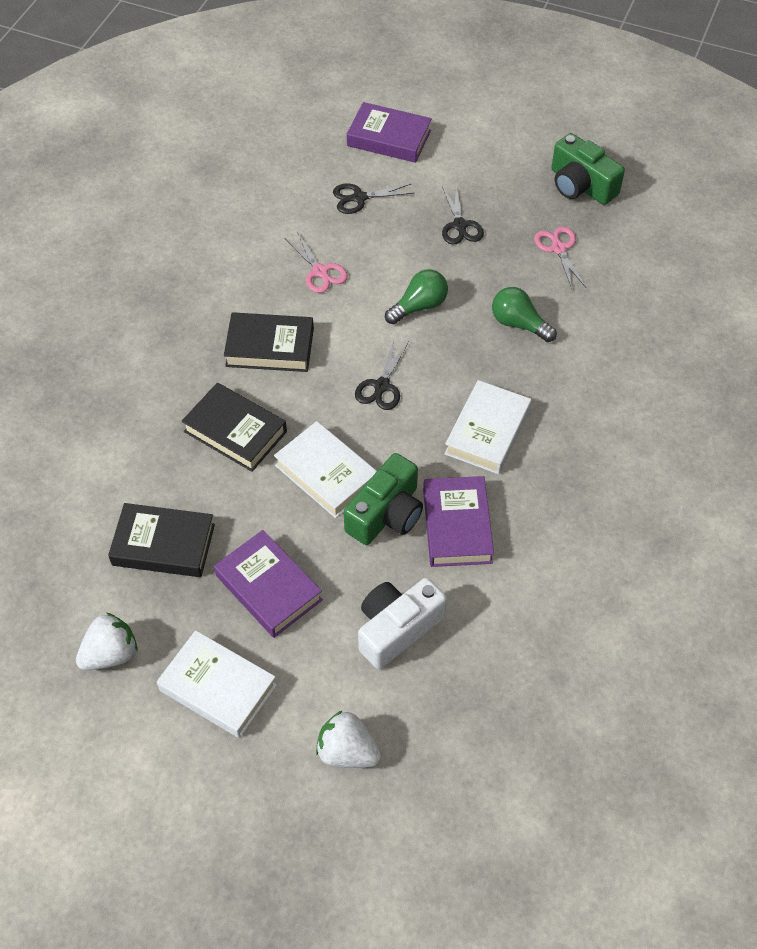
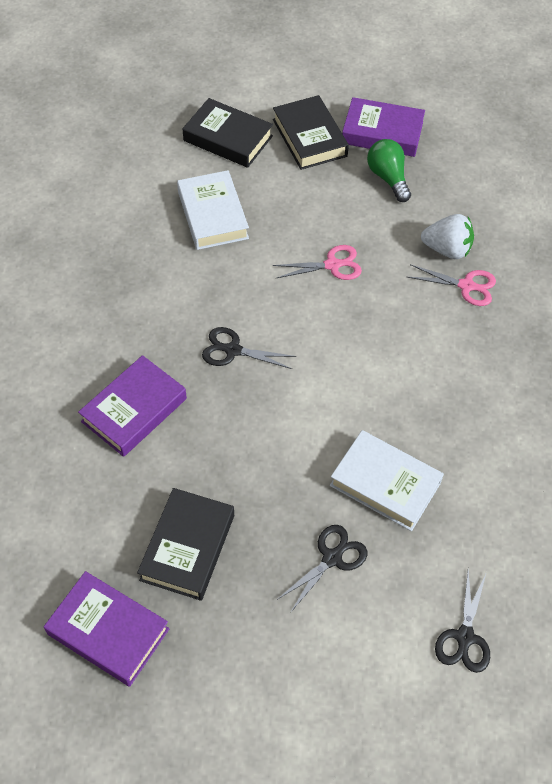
green camera: [344,453,423,545] [551,133,625,205] = 2 -> none = 0
green light bulb: [385,269,448,324] [492,287,557,342] = 2 -> [367,139,411,202] = 1
white book: [157,630,277,738] [274,421,377,518] [444,380,532,474] = 3 -> [177,170,249,250] [330,430,444,531] = 2
white camera: [358,578,447,669] = 1 -> none = 0
white strawberry: [76,613,138,670] [316,711,381,768] = 2 -> [421,214,474,259] = 1

